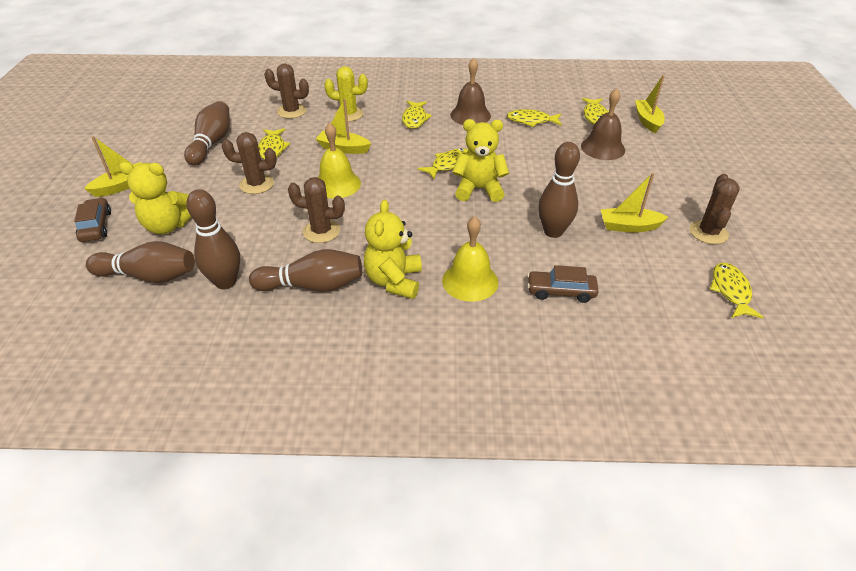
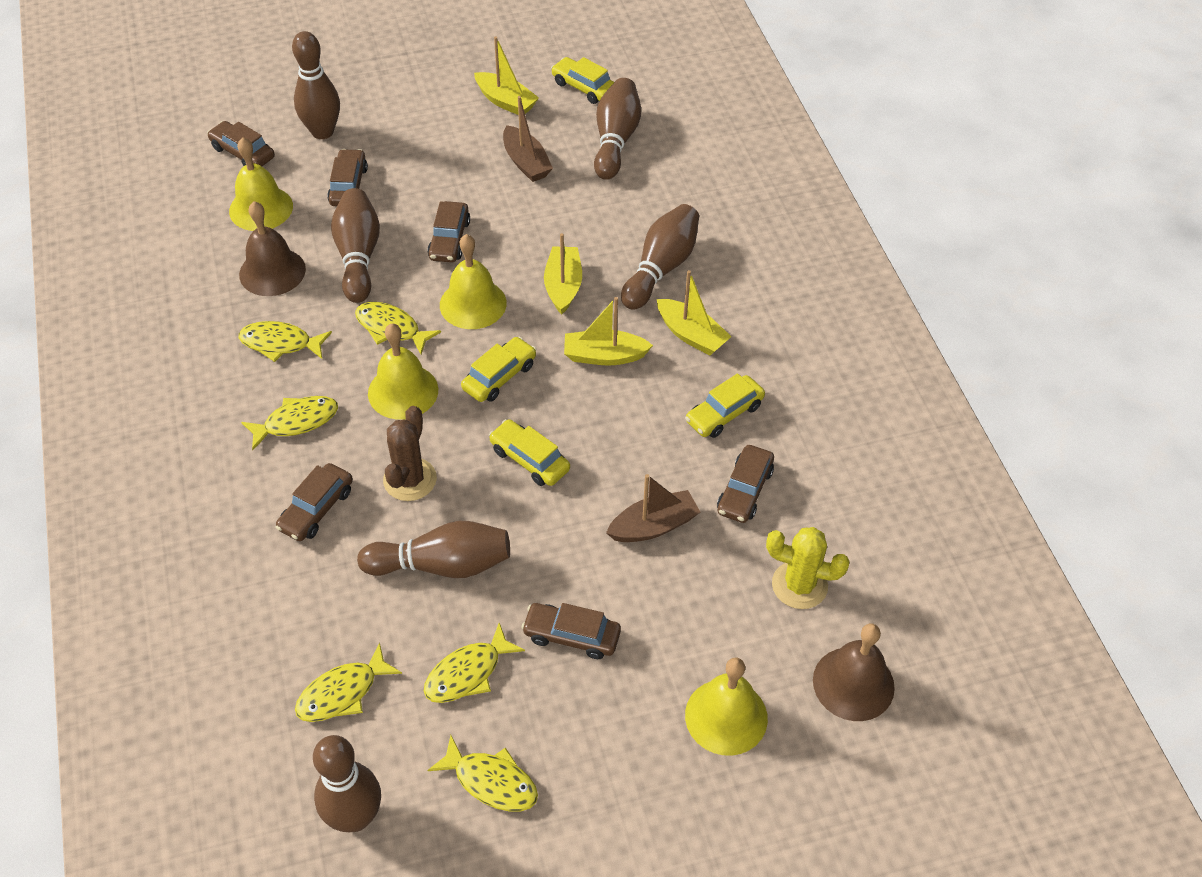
brown boat: none = 0 -> [503,96,553,182] [606,474,700,542] = 2
brown bowling pin: [86,241,195,283] [184,101,230,166] [186,189,240,289] [249,249,362,292] [538,142,580,238] = 5 -> [292,31,340,139] [313,735,381,832] [331,188,380,303] [357,520,510,578] [594,78,641,180] [621,204,699,310] = 6
brown cactus: [222,132,277,194] [264,64,309,119] [288,177,345,243] [690,174,740,244] = 4 -> [383,406,437,501] = 1
brown car: [74,198,111,242] [527,265,599,303] = 2 -> [207,121,275,166] [275,463,353,541] [327,149,368,206] [427,201,470,263] [521,603,621,659] [717,445,774,523] = 6
yellow bell: [318,123,361,199] [442,216,498,302] = 2 -> [229,137,293,231] [368,323,438,420] [440,234,507,329] [685,658,768,756] = 4
yellow car: none = 0 -> [461,337,536,402] [489,419,570,486] [551,57,614,104] [685,373,765,438] = 4
yellow teddy bear: [119,162,191,234] [364,200,422,299] [452,119,509,202] = 3 -> none = 0

